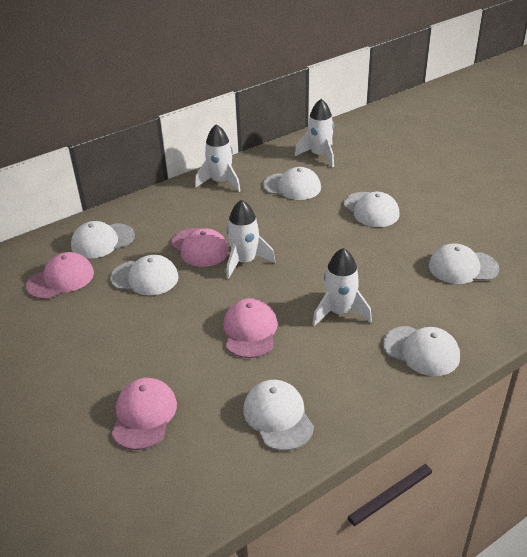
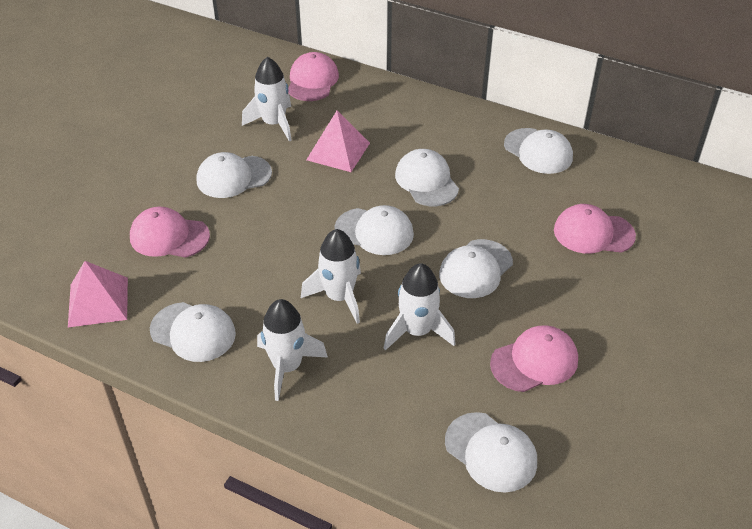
pink pyramid: none = 0 -> [68,261,128,327] [306,111,370,172] = 2

